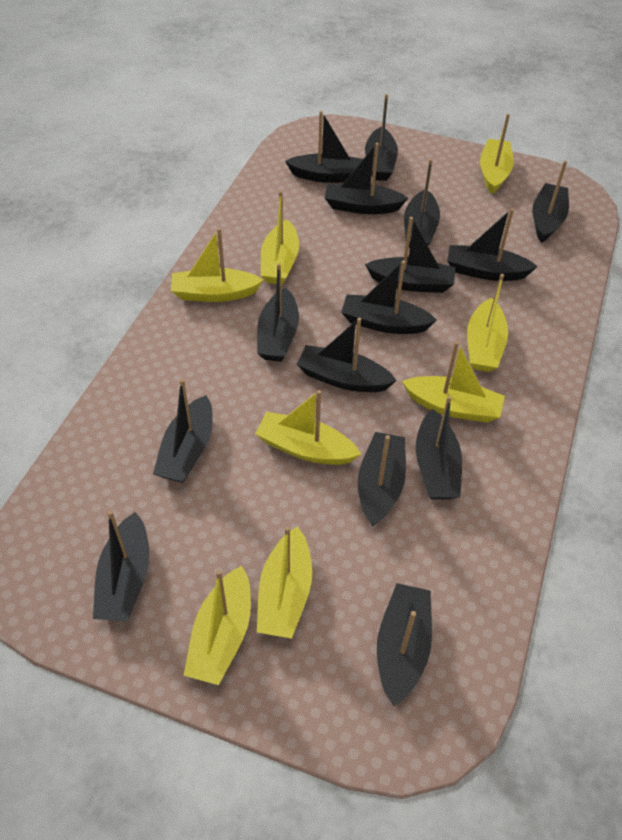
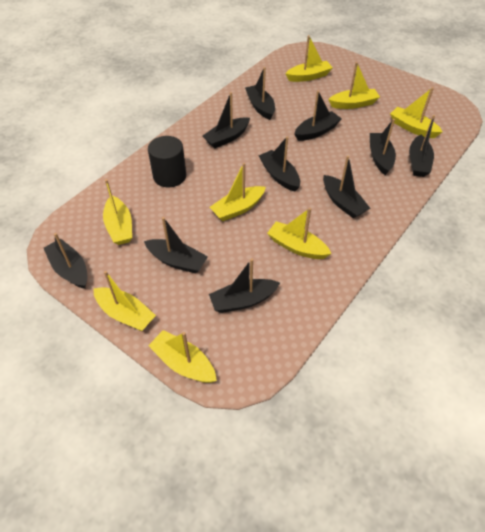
black boat: [93,510,150,621] [153,379,213,483] [257,263,299,362] [285,111,363,183] [297,318,397,392] [325,143,408,214] [341,260,437,334] [358,432,406,527] [365,94,398,181] [365,217,456,293] [377,583,432,707] [404,159,440,248] [416,396,462,499] [447,208,538,281] [532,161,569,243] = 15 -> [44,233,87,289] [144,217,208,274] [203,92,250,148] [209,259,280,313] [245,67,275,120] [259,136,300,192] [294,91,342,141] [323,156,370,218] [370,119,396,175] [409,115,435,177] = 10
black cylinder: none = 0 -> [148,136,186,187] = 1

